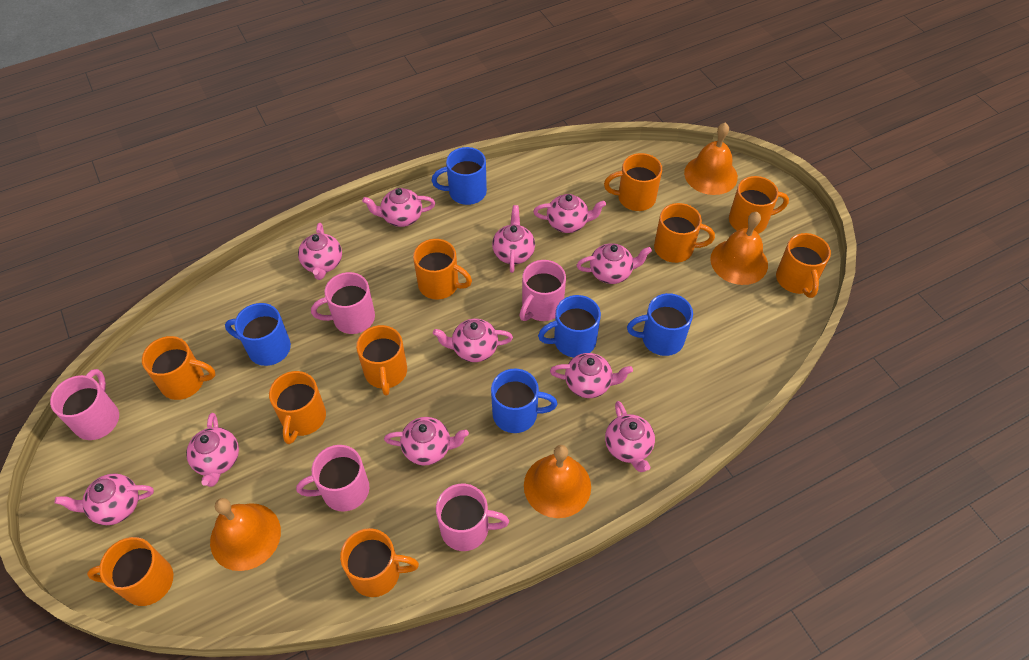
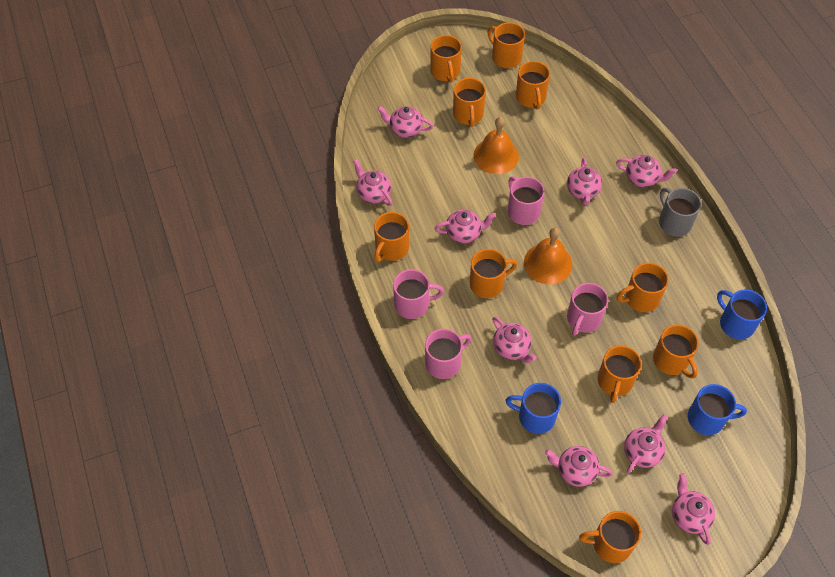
blue mug: [225,303,291,366] [432,147,487,205] [491,369,557,433] [538,295,601,357] [627,293,693,356] = 5 -> [505,383,561,434] [688,384,747,435] [717,289,767,339] = 3
grey mug: none = 0 -> [659,188,701,237] = 1
orange bell: [210,498,281,571] [524,445,591,518] [684,122,738,195] [710,212,768,285] = 4 -> [473,117,519,174] [524,228,572,284] = 2
pink mug: [50,369,119,440] [296,445,369,512] [311,272,375,334] [436,484,509,551] [519,260,566,321] = 5 -> [393,269,444,319] [425,329,471,379] [508,176,545,225] [567,283,608,336] = 4
pink teapot: [55,473,154,525] [186,413,239,487] [298,223,342,280] [362,188,435,227] [384,417,469,465] [433,318,513,362] [492,205,535,273] [533,194,606,233] [550,353,633,398] [577,243,652,284] [605,401,655,472] = 11 -> [353,159,392,206] [377,106,433,138] [435,210,496,243] [492,316,536,363] [545,446,613,487] [567,158,602,205] [616,155,677,187] [624,414,668,473] [672,473,715,545] = 9

